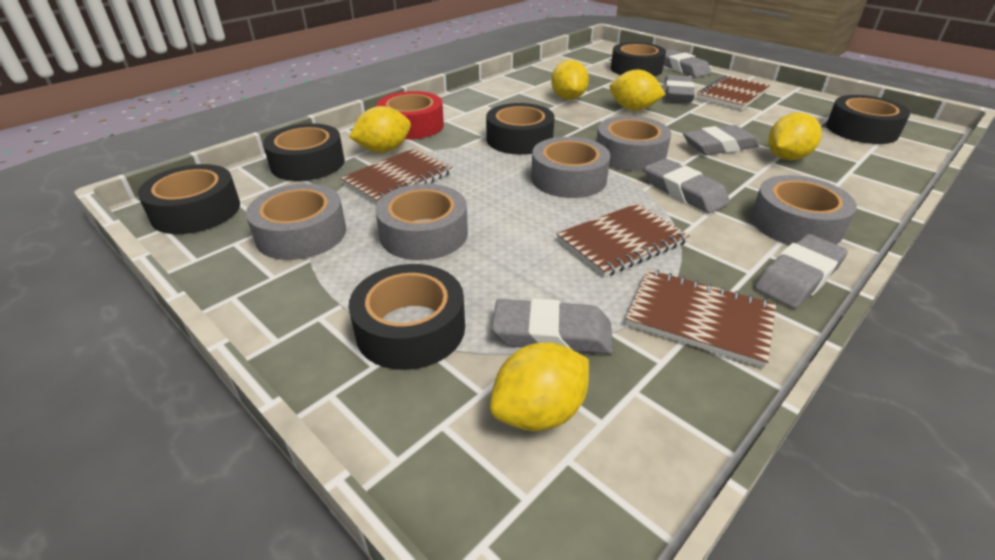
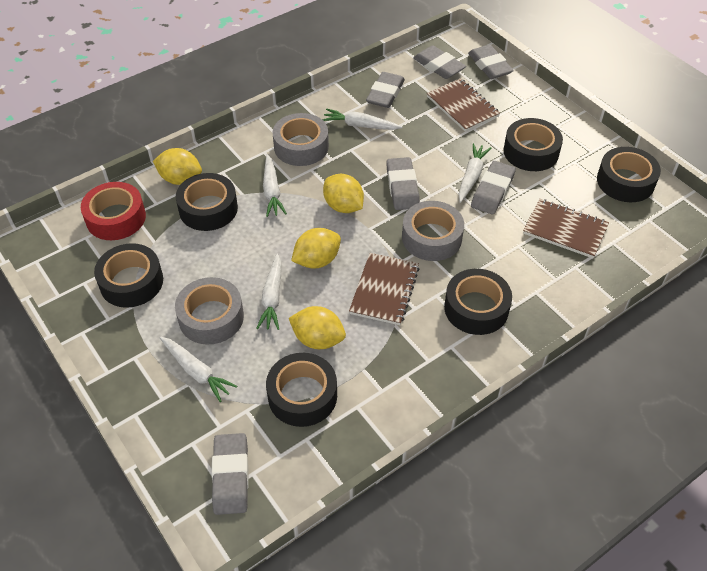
brown notebook: [340,148,452,205] [556,203,690,277] [625,269,776,368] [697,75,770,110] = 4 -> [349,253,419,325] [427,78,500,132] [523,199,609,258] = 3
grey tape: [246,184,346,260] [375,184,468,260] [531,137,610,198] [596,116,671,171] [751,175,857,245] = 5 -> [175,277,244,345] [272,113,329,166] [402,201,464,261] = 3
white carrot: none = 0 -> [160,337,237,402] [256,253,281,330] [263,154,287,217] [322,108,402,130] [458,143,491,203] = 5
yellow lemon: [349,106,411,153] [490,343,589,431] [551,60,589,100] [610,70,666,111] [768,113,822,160] = 5 -> [153,148,202,185] [289,306,346,349] [291,228,341,268] [323,174,364,213] = 4

